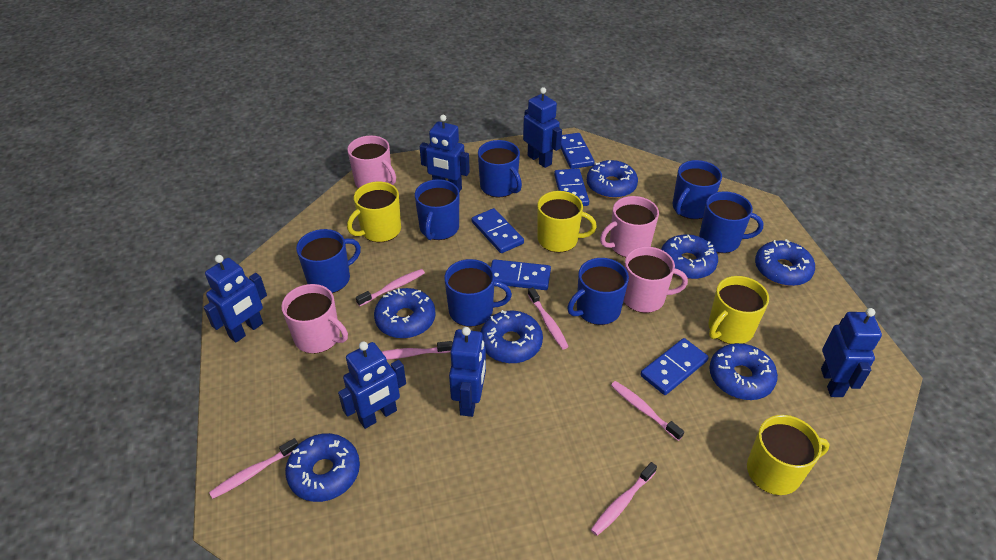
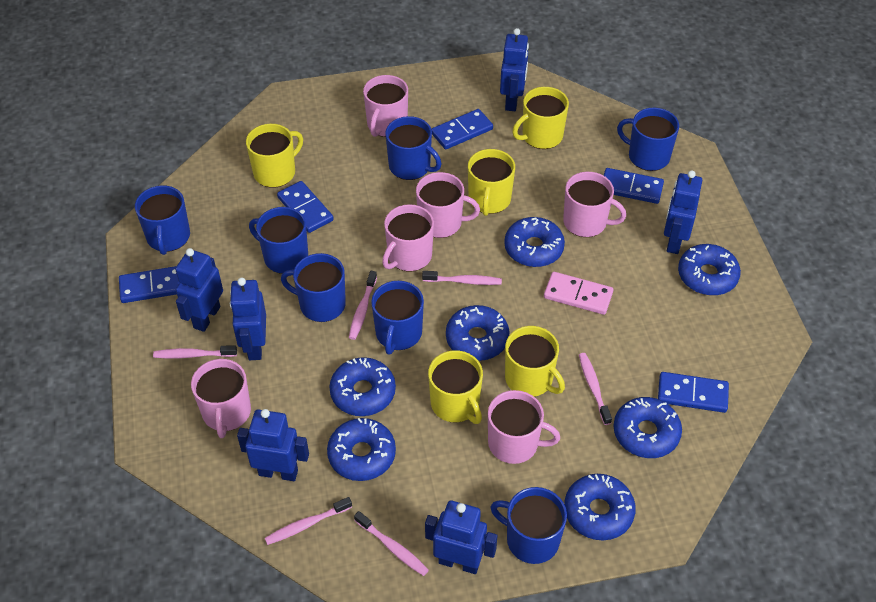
pink domino: none = 0 -> [544,272,613,315] = 1
pink mug: [281,284,348,354] [347,135,396,188] [600,196,659,257] [624,247,688,313] = 4 -> [191,359,251,438] [363,75,408,137] [382,204,434,271] [416,172,480,238] [488,390,560,464] [563,172,626,237] = 6
yellow mug: [347,181,401,242] [537,191,597,253] [708,276,769,344] [747,415,830,495] = 4 -> [246,124,303,188] [428,350,483,424] [468,149,515,216] [505,326,565,397] [512,87,569,149] = 5

